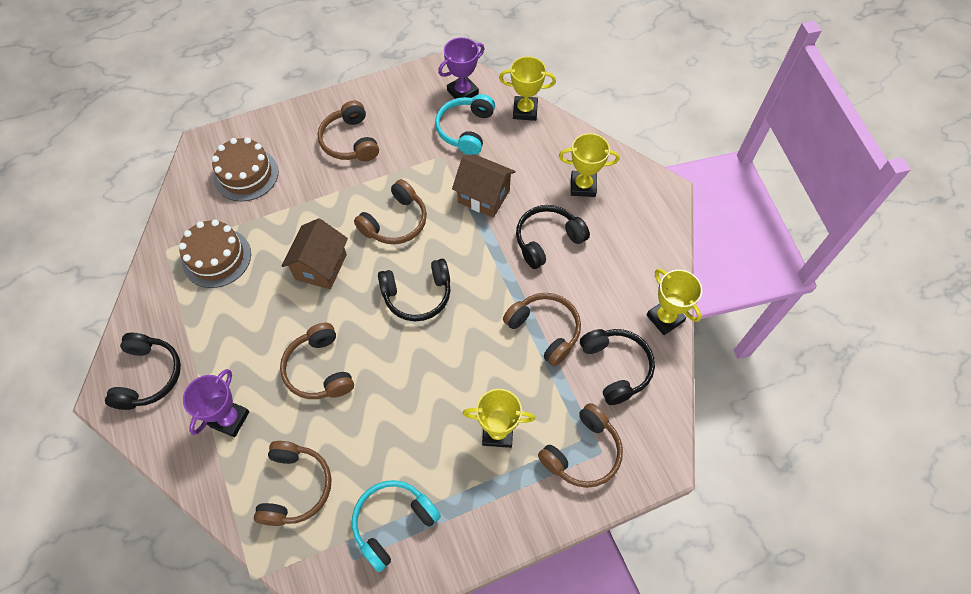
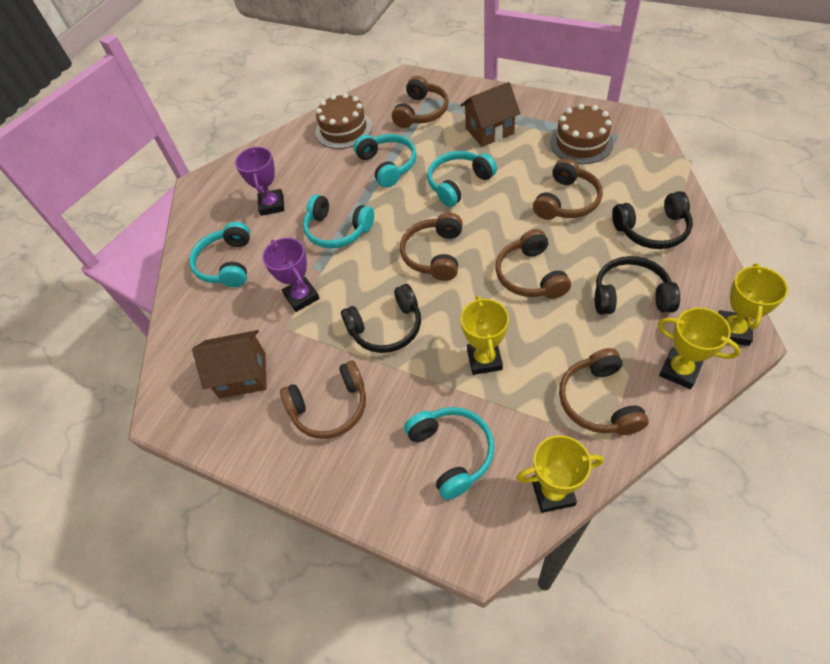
black headphones: [105,333,181,410] [378,259,451,321] [516,205,590,269] [580,329,655,405] = 4 -> [341,284,421,353] [595,256,680,314] [612,191,693,249] = 3
turquoise headphones: [352,480,441,572] [435,94,495,155] = 2 -> [189,222,250,287] [303,194,374,248] [354,134,416,188] [404,407,494,500] [427,151,497,207] = 5

